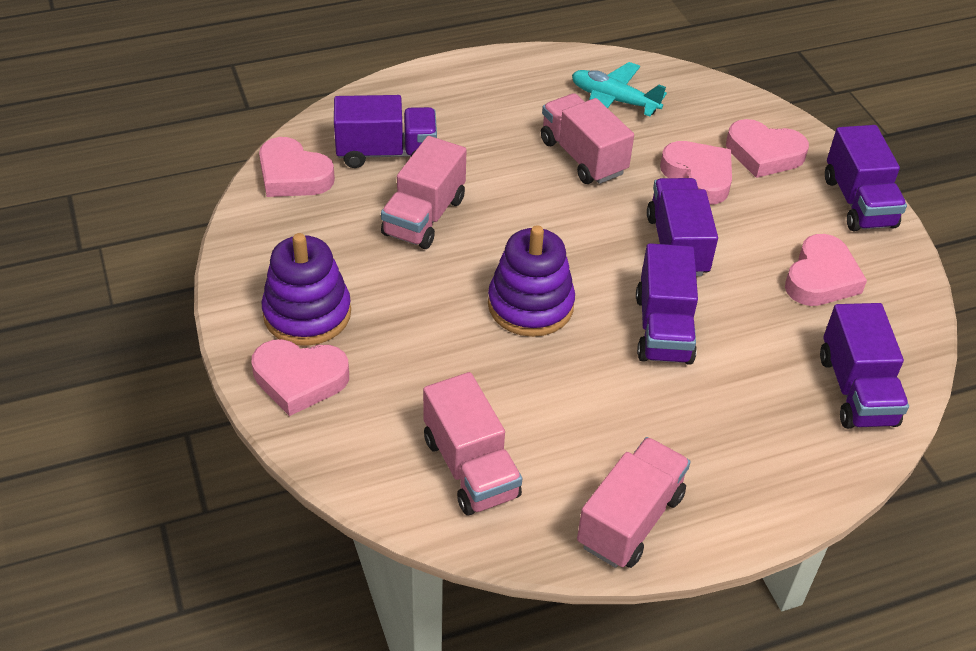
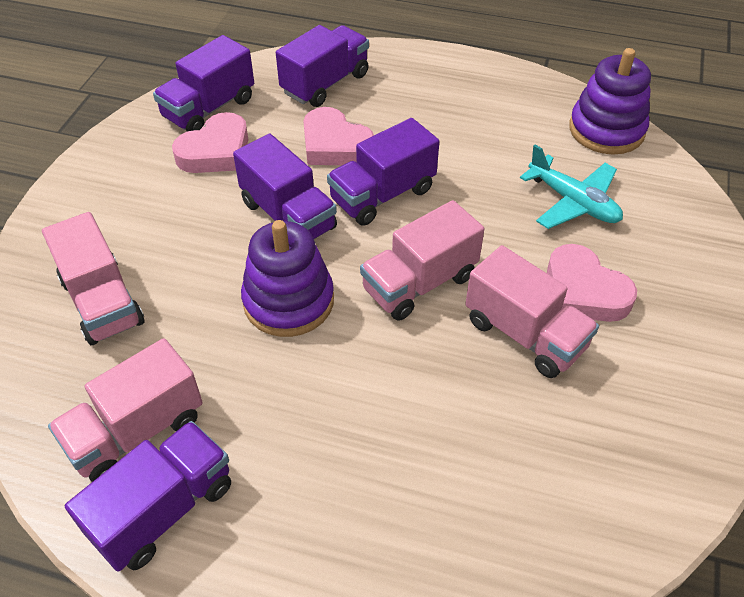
pink heart: [252,339,349,416] [259,137,335,197] [660,141,732,205] [726,119,809,178] [785,234,867,306] = 5 -> [172,112,248,173] [303,107,374,165] [547,244,637,322] = 3

